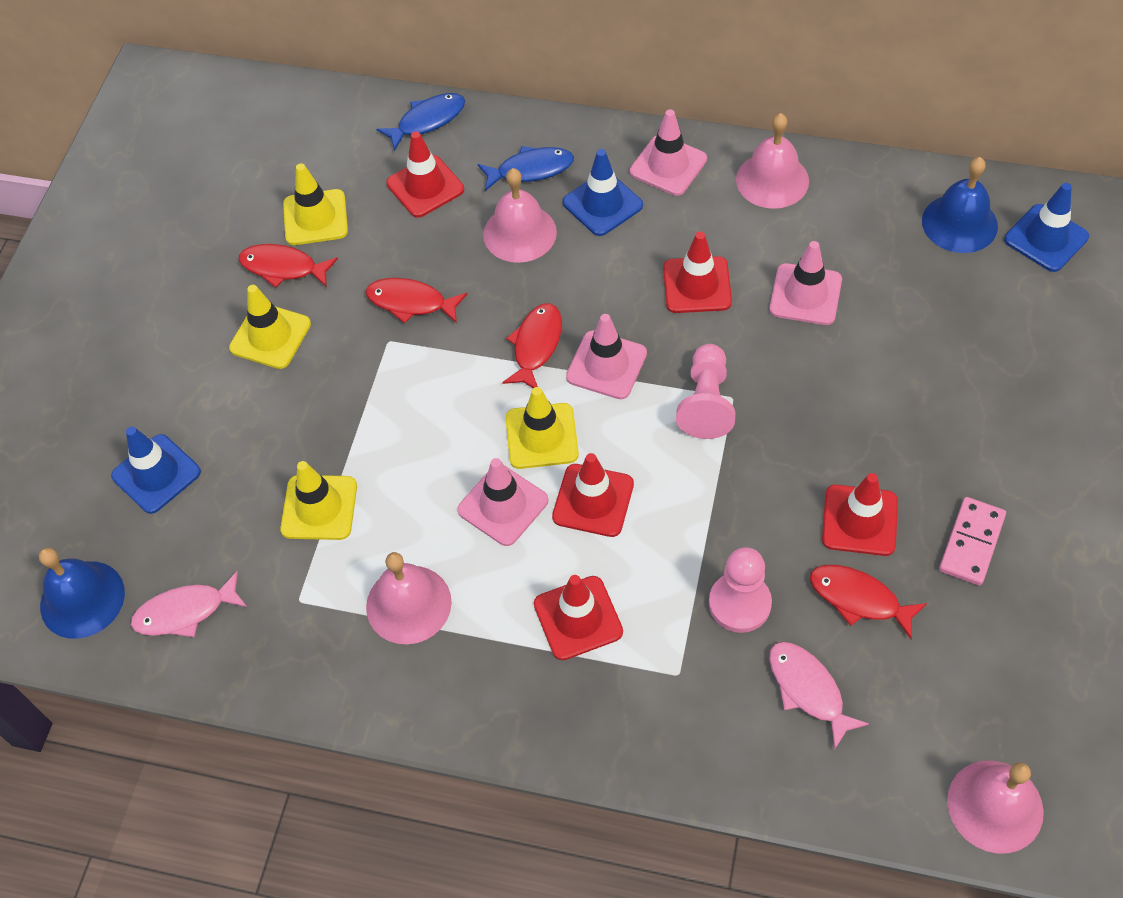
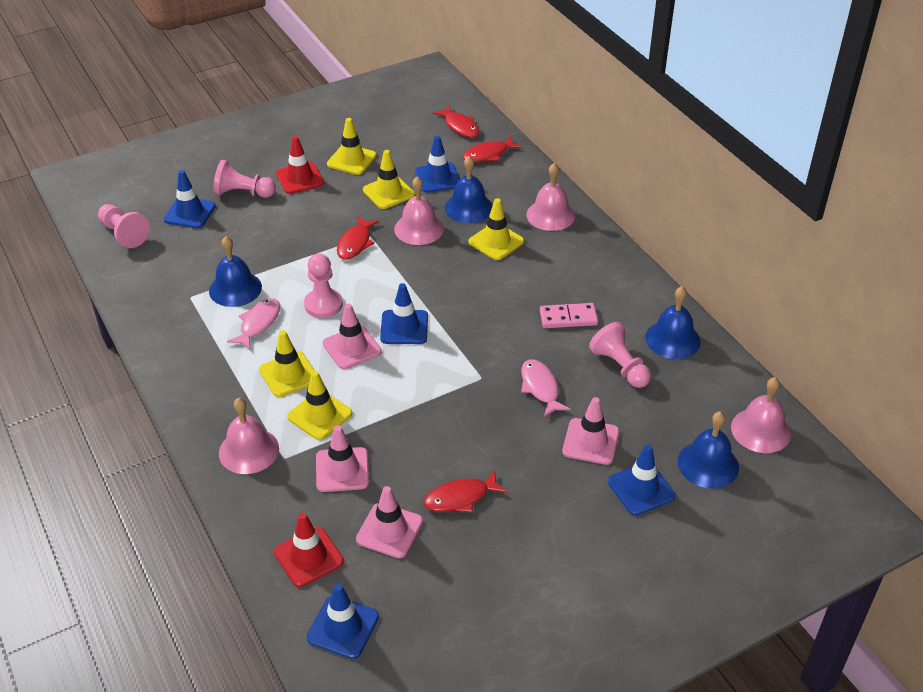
blue bell: [39,548,125,639] [922,157,998,253] = 2 -> [209,236,262,307] [445,156,493,223] [645,286,701,359] [678,411,739,489] = 4
blue fish: [376,93,465,151] [478,146,574,191] = 2 -> none = 0
blue traffic cone: [111,427,201,514] [563,149,643,236] [1004,183,1089,272] = 3 -> [163,170,216,229] [307,584,379,659] [380,283,428,344] [415,136,460,193] [608,444,675,516] = 5
pink pawn: [676,344,735,439] [709,547,772,633] = 2 -> [98,204,150,248] [214,160,276,198] [304,253,343,318] [589,322,651,388] = 4
red traffic cone: [386,131,464,218] [534,575,623,660] [552,453,634,537] [663,232,732,313] [822,473,898,556] = 5 -> [274,513,344,587] [276,136,324,194] = 2
yellow traffic cone: [229,285,311,369] [280,461,357,540] [283,163,348,245] [505,387,579,469] = 4 -> [259,330,315,397] [287,371,352,440] [327,118,377,175] [363,150,415,209] [469,198,524,260] = 5

